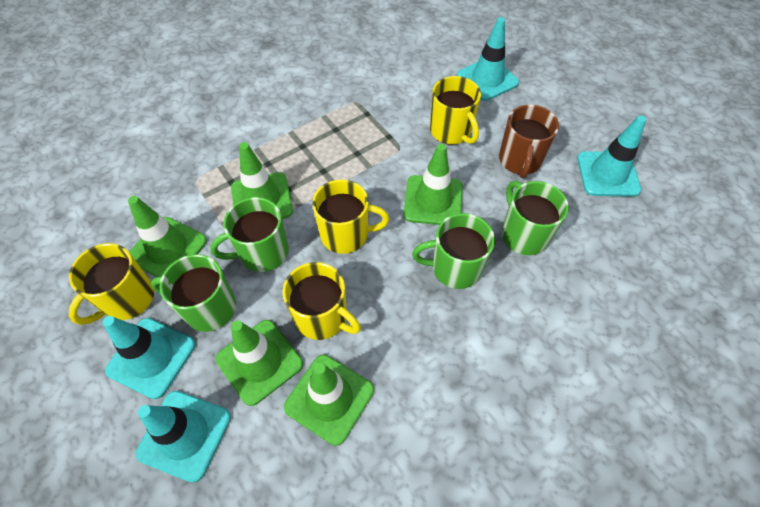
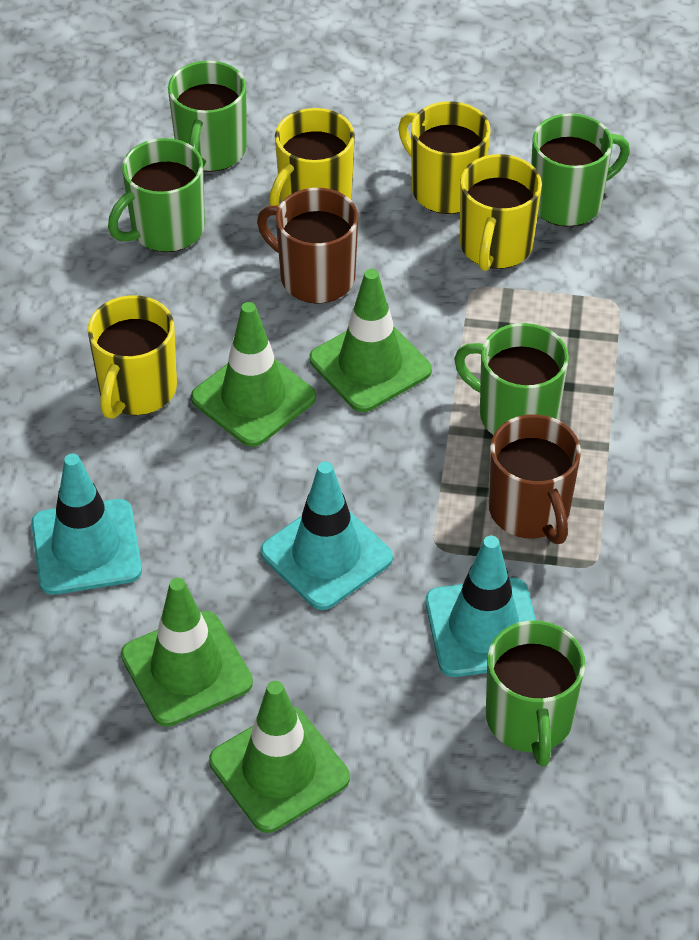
brown mug: [499,105,559,178] = 1 -> [257,188,358,304] [489,414,581,544] = 2
green mug: [151,254,236,332] [210,197,289,272] [412,213,495,289] [502,181,569,255] = 4 -> [108,138,205,252] [168,61,247,172] [454,323,569,435] [486,620,585,767] [531,113,630,227] = 5
green traffic cone: [128,196,207,277] [215,320,303,406] [231,142,293,219] [284,355,374,446] [403,144,463,225] = 5 -> [121,578,253,727] [191,302,316,447] [209,681,350,833] [310,269,432,412] = 4
turquoise traffic cone: [103,316,195,399] [136,391,231,483] [457,17,519,101] [577,116,646,197] = 4 -> [31,454,142,595] [260,462,393,610] [425,536,536,677] = 3

